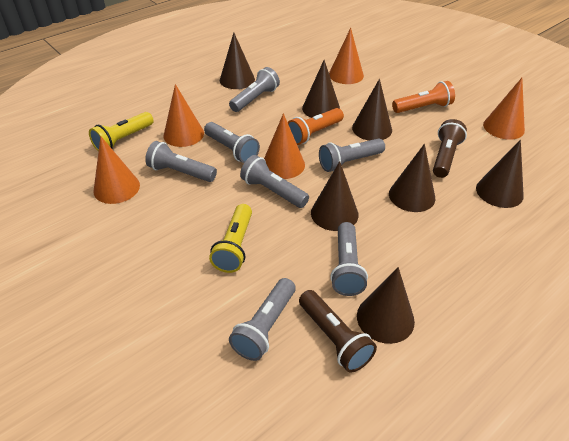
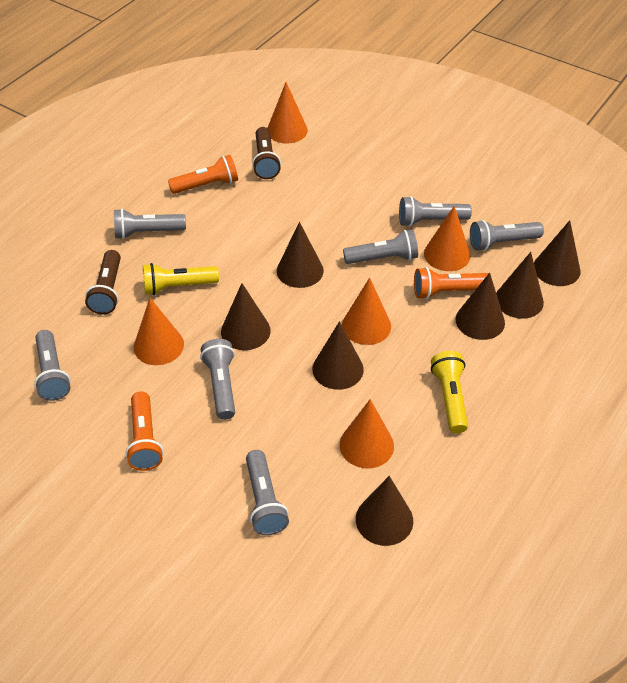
orange flashlight: [288,108,344,145] [392,81,455,113] = 2 -> [125,392,163,471] [168,155,238,194] [414,267,488,299] = 3

